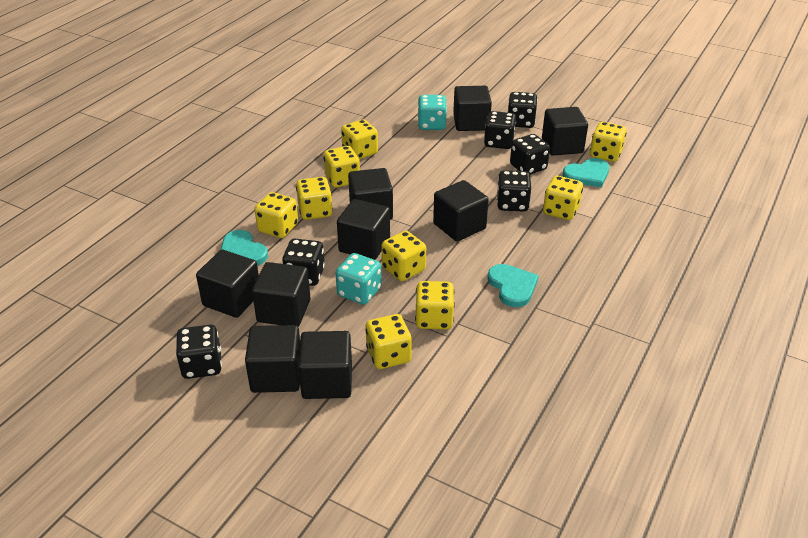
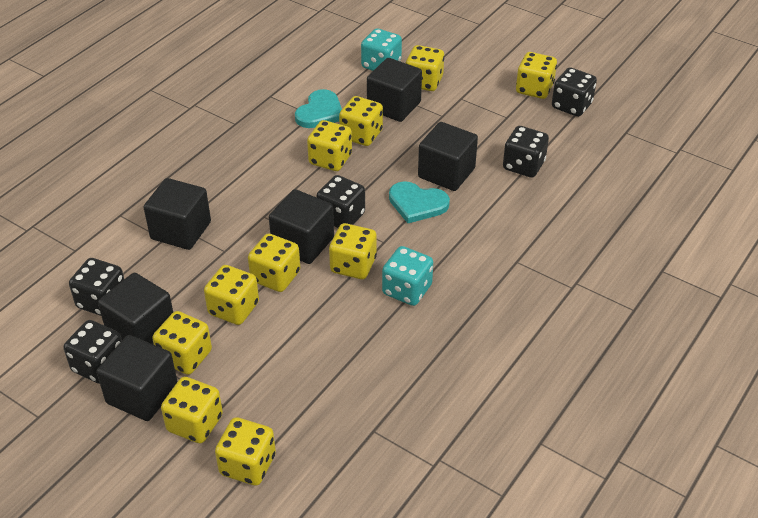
black cube: [196,250,259,318] [245,325,300,393] [252,262,311,327] [298,331,352,399] [337,199,390,260] [348,168,393,220] [433,180,489,242] [453,86,492,131] [542,107,588,156] = 9 -> [97,335,178,421] [98,273,173,345] [143,178,211,250] [269,189,334,264] [367,58,422,122] [418,122,478,191] = 6
black dice: [176,325,222,379] [282,239,325,286] [484,111,516,149] [497,170,531,212] [508,92,537,128] [510,134,550,175] = 6 -> [64,320,122,384] [69,258,124,316] [316,175,365,228] [503,126,549,178] [552,67,597,117] = 5
turquoise heart: [220,230,268,265] [487,264,539,307] [563,158,609,188] = 3 -> [295,89,342,128] [389,181,450,223] = 2
yellow dice: [254,192,298,238] [296,177,333,220] [323,146,360,188] [341,119,378,159] [365,314,412,369] [382,231,426,281] [415,281,455,329] [543,176,583,220] [590,122,626,162] = 9 -> [152,311,212,375] [161,377,223,444] [204,265,259,325] [215,417,276,486] [248,233,300,292] [307,120,352,171] [329,223,377,279] [339,96,383,146] [406,45,444,91] [516,52,557,99] = 10

